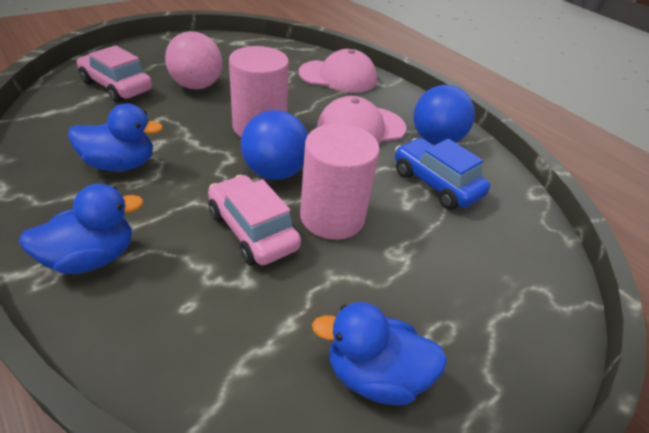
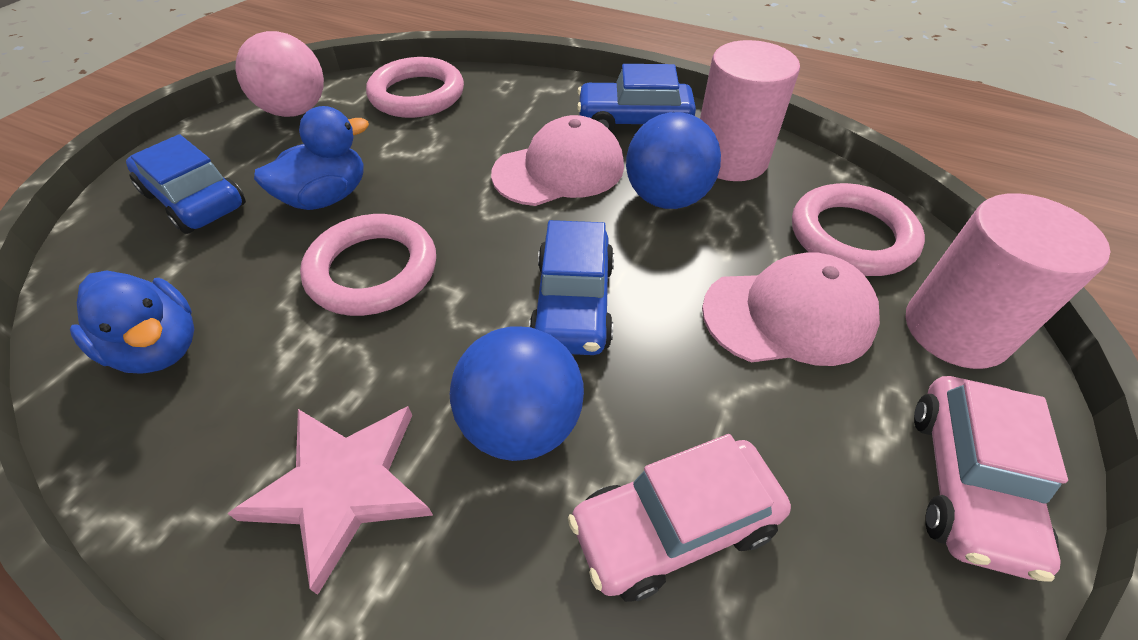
blue car: [395,138,490,209] = 1 -> [126,134,246,234] [529,220,614,355] [577,64,696,131] = 3
blue duck: [19,184,144,274] [68,104,163,171] [312,302,447,405] = 3 -> [70,270,194,374] [254,106,369,210] = 2
pink ring: none = 0 -> [300,214,436,316] [366,57,464,118] [792,183,925,276] = 3
pink star: none = 0 -> [227,406,433,595] = 1

